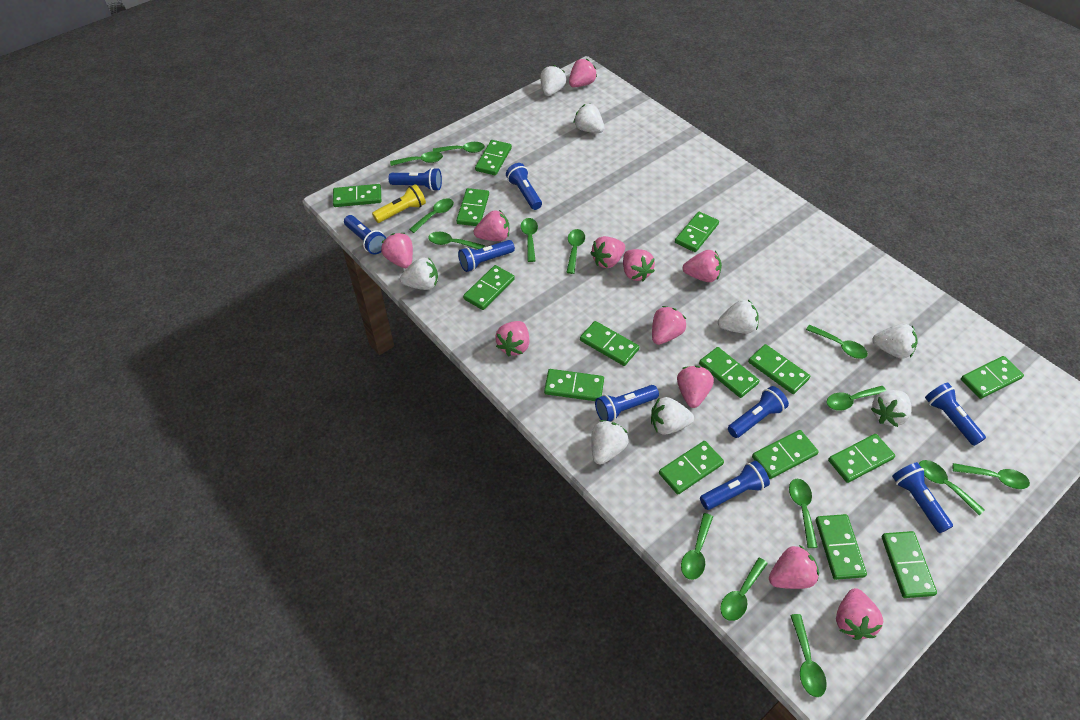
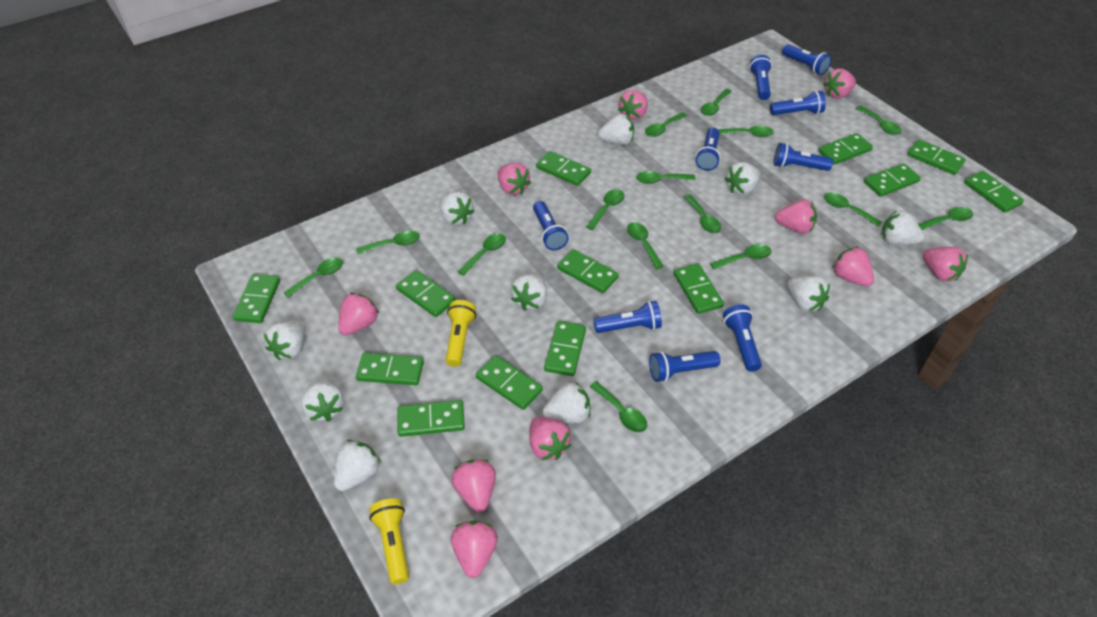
green domino: [333,184,381,207] [456,188,489,226] [463,265,515,310] [475,140,512,175] [544,369,604,401] [580,321,639,366] [659,441,724,494] [675,212,719,252] [699,347,759,398] [748,344,810,394] [752,430,819,479] [816,514,867,580] [828,434,895,483] [882,531,937,598] [961,356,1024,399] = 15 -> [233,274,280,323] [356,353,424,385] [396,270,456,317] [397,400,465,437] [476,355,543,410] [536,151,591,186] [544,321,586,376] [557,249,619,293] [674,263,724,314] [818,133,873,165] [864,163,921,197] [907,139,966,175] [964,171,1024,213] = 13
green spoon: [390,151,443,166] [409,198,454,233] [428,232,485,249] [433,142,485,153] [521,218,538,262] [566,229,585,274] [681,513,713,580] [720,557,768,621] [789,479,818,548] [790,614,827,697] [806,325,868,359] [827,386,886,411] [919,460,985,516] [953,463,1030,489] = 14 -> [284,258,343,298] [356,231,420,254] [457,233,506,276] [586,189,624,230] [590,381,647,432] [627,222,664,269] [636,171,696,184] [645,112,687,137] [684,194,721,234] [701,89,732,116] [710,244,772,269] [718,126,774,137] [824,193,882,227] [856,106,902,135] [918,207,973,230] = 15
pink strawberry: [381,233,413,268] [474,210,509,241] [495,321,530,356] [569,59,597,87] [590,236,625,268] [623,249,655,281] [652,306,686,345] [677,366,714,408] [682,250,722,282] [769,545,819,589] [836,588,883,640] = 11 -> [338,293,379,335] [451,520,498,578] [452,459,496,512] [498,163,531,195] [529,417,571,460] [618,90,648,120] [775,199,817,234] [823,68,856,99] [832,247,874,286] [923,247,968,282] = 10
white strawberry: [400,257,438,290] [540,65,566,96] [573,104,604,133] [591,420,629,465] [651,397,694,435] [718,300,759,334] [871,390,911,427] [872,324,918,359] = 8 -> [264,321,306,360] [301,380,344,422] [334,440,381,491] [439,192,474,225] [511,274,547,311] [543,382,591,423] [598,114,634,145] [725,162,761,195] [787,276,830,312] [881,210,924,245] = 10
yellow flashlight: [372,184,426,223] = 1 -> [369,498,409,585] [445,300,476,367] = 2

